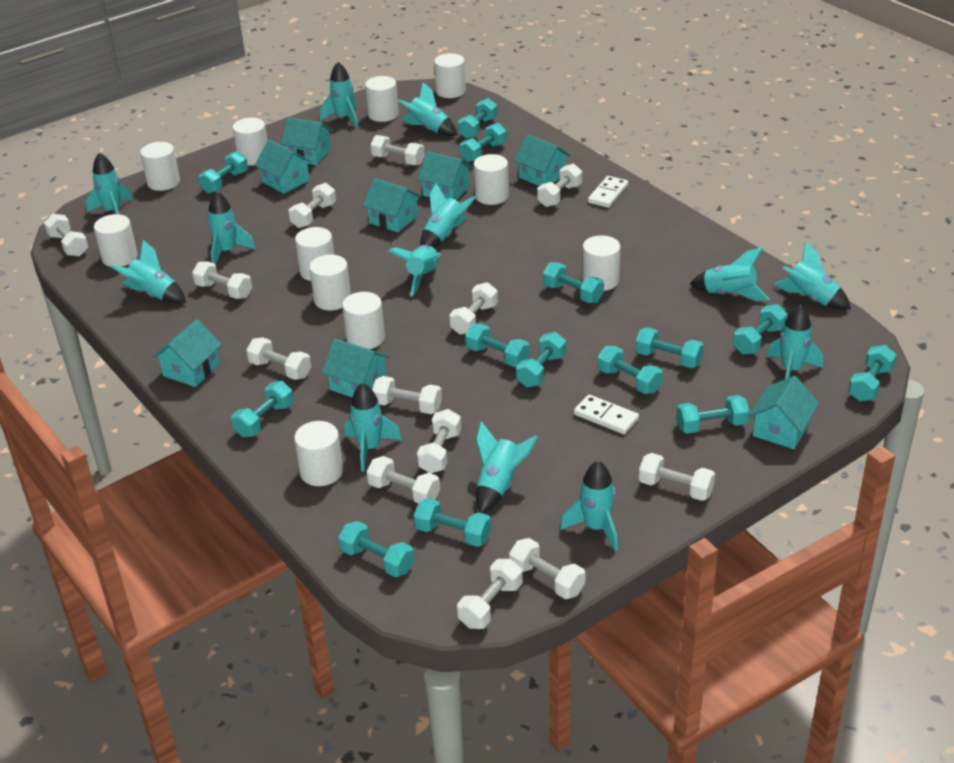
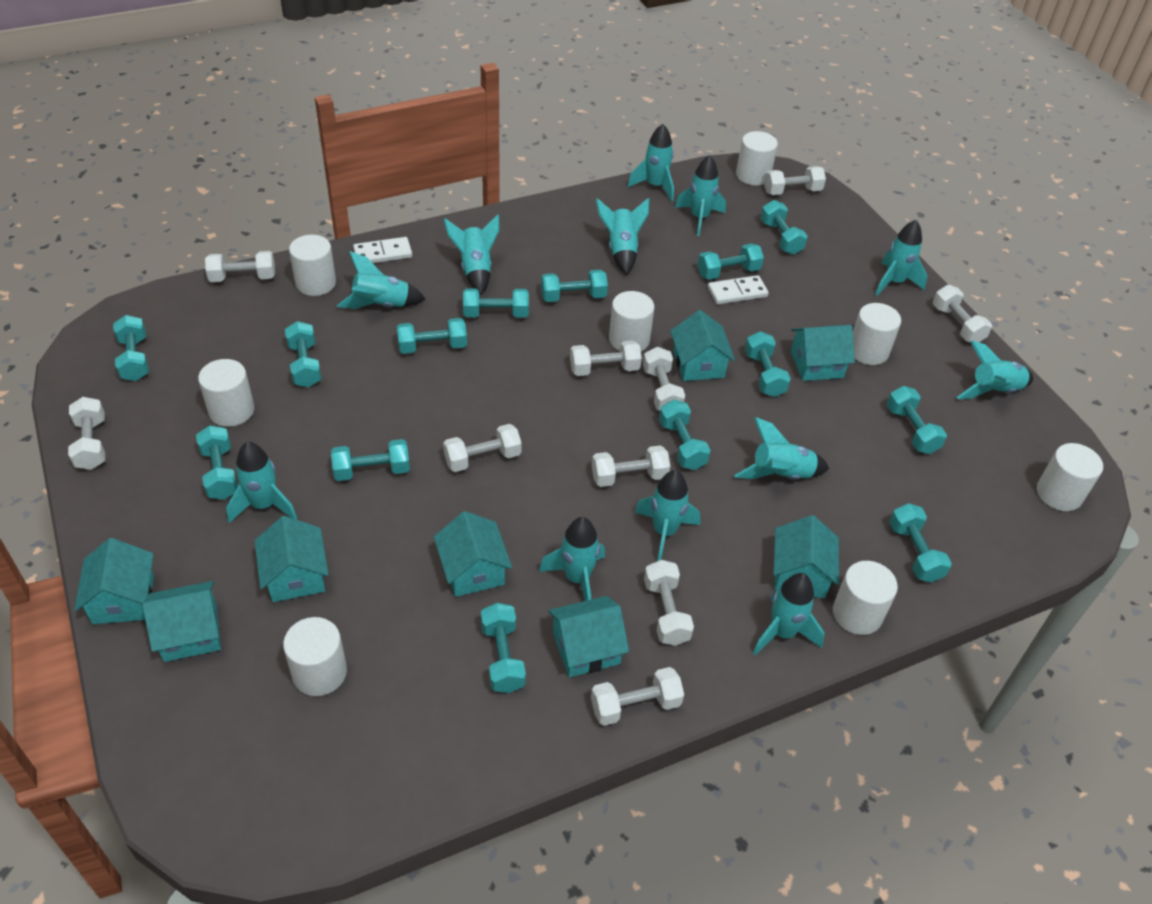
turquoise rocket: [86,153,133,214] [111,240,186,304] [207,191,256,265] [320,62,358,128] [344,382,402,471] [388,245,441,297] [398,82,457,136] [420,183,476,248] [476,421,538,513] [560,461,618,551] [690,247,770,300] [767,305,823,379] [774,241,851,310] = 13 -> [226,442,297,523] [337,251,426,309] [444,214,499,295] [539,517,605,601] [596,198,649,275] [627,124,674,202] [634,470,700,561] [675,155,726,236] [734,417,829,480] [753,573,824,655] [875,220,928,296] [957,341,1034,399] = 12
white cylinder: [94,214,138,267] [140,142,180,191] [232,118,268,166] [294,421,343,486] [295,227,334,281] [309,255,351,310] [342,292,385,349] [365,76,399,122] [434,53,466,98] [474,154,509,205] [582,235,621,291] = 11 -> [198,359,254,427] [283,617,347,696] [289,235,336,296] [609,291,655,351] [736,131,778,185] [833,561,898,635] [853,303,901,365] [1037,443,1103,511] = 8
white dumbbell: [44,214,88,256] [192,261,252,299] [246,337,311,380] [289,183,336,228] [367,456,440,503] [370,135,425,166] [372,376,442,414] [417,409,461,473] [449,282,498,335] [457,559,523,629] [509,538,585,599] [537,164,582,207] [639,453,715,501] = 13 -> [68,397,105,470] [205,251,275,282] [443,424,522,472] [570,340,642,376] [591,667,684,726] [592,445,670,487] [643,347,685,411] [644,560,694,646] [764,166,826,195] [933,285,992,343] = 10

